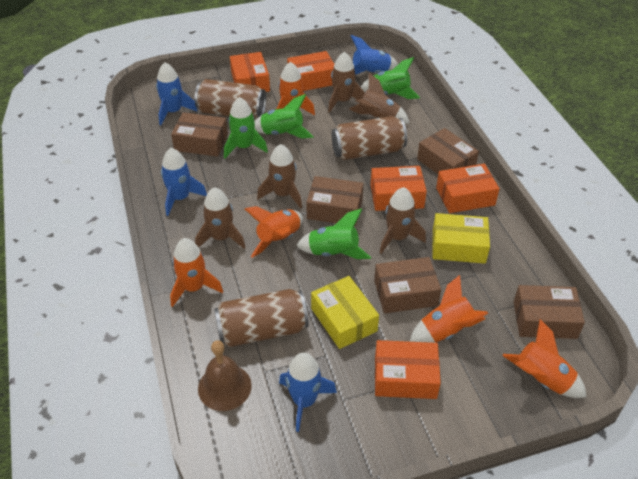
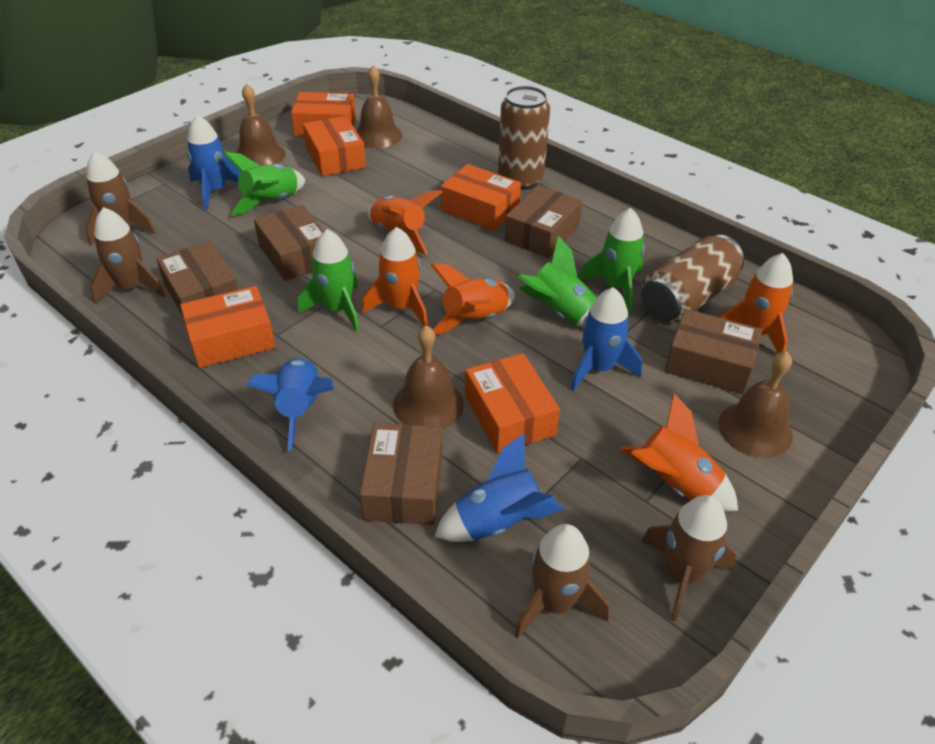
brown bell: [198,340,252,411] = 1 -> [236,84,285,166] [356,66,402,148] [393,325,464,429] [718,351,793,458] = 4
brown can: [195,79,266,119] [214,289,309,347] [332,116,407,160] = 3 -> [498,86,550,190] [641,235,744,323] = 2
brown rocket: [195,187,246,249] [257,144,302,208] [328,52,365,113] [349,73,410,124] [380,187,426,254] = 5 -> [86,151,156,245] [90,207,166,304] [514,524,609,639] [641,495,736,621] = 4
yellow box: [311,276,379,349] [432,213,490,264] = 2 -> none = 0

